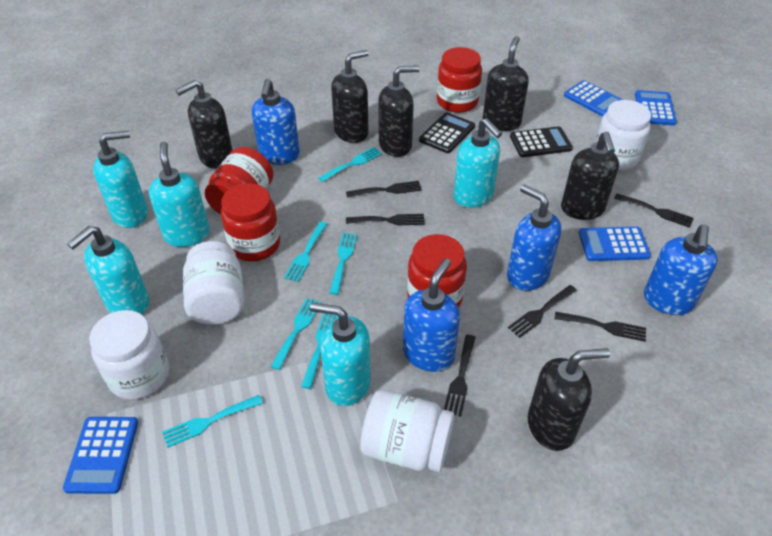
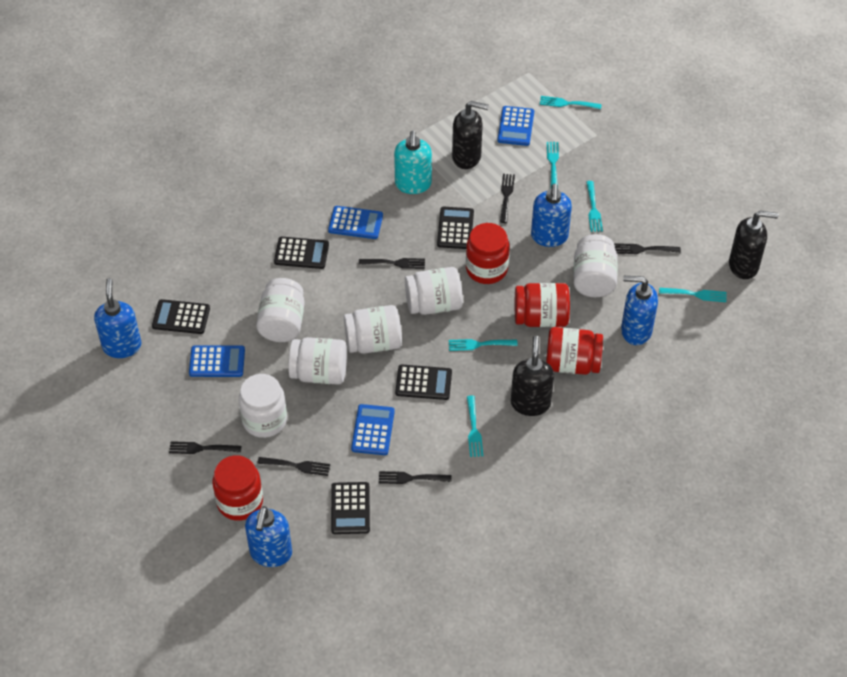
black calculator: [419,112,475,153] [510,126,573,157] = 2 -> [152,299,210,334] [274,237,329,269] [331,482,370,534] [395,364,452,400] [437,207,474,249] = 5
black soap dispenser: [176,80,232,169] [331,50,369,143] [378,65,420,157] [483,36,529,131] [528,348,610,451] [561,131,619,220] = 6 -> [452,101,489,169] [511,336,554,416] [729,211,779,279] = 3
turquoise soap dispenser: [67,226,149,315] [93,130,148,228] [149,142,210,247] [310,303,371,406] [454,118,502,208] = 5 -> [394,131,432,194] = 1
white jar: [89,310,169,400] [183,241,244,325] [360,390,455,472] [595,100,651,170] = 4 -> [238,374,287,438] [256,278,305,342] [288,337,347,385] [344,305,402,354] [405,267,463,315] [573,234,618,297] = 6

